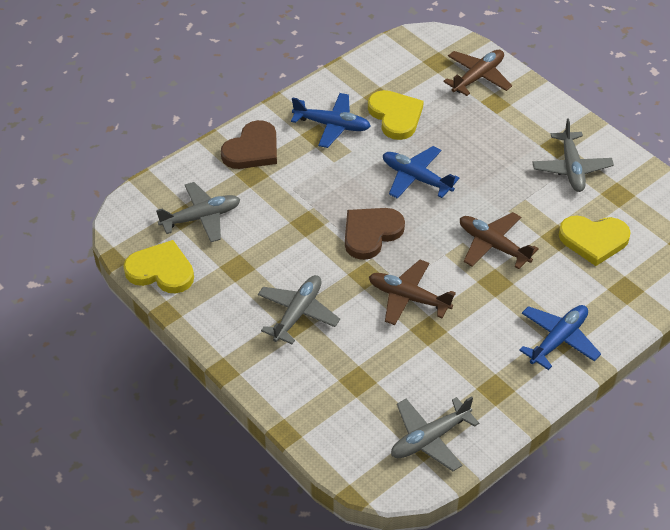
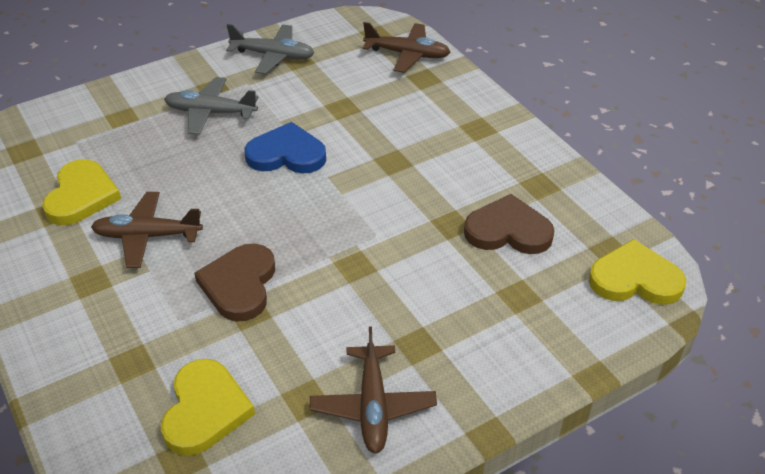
blue heart: none = 0 -> [245,122,326,174] = 1
blue plane: [291,93,370,148] [383,146,459,199] [519,305,601,370] = 3 -> none = 0
grey plane: [156,182,241,242] [258,275,340,344] [391,396,479,471] [532,118,614,192] = 4 -> [164,77,258,135] [226,24,314,74] = 2

